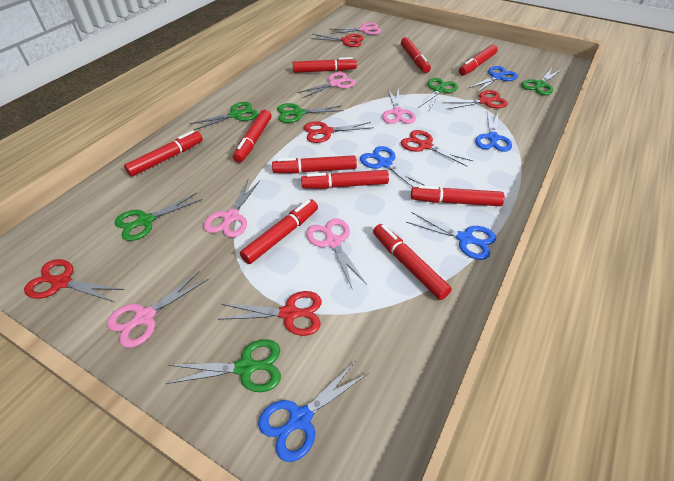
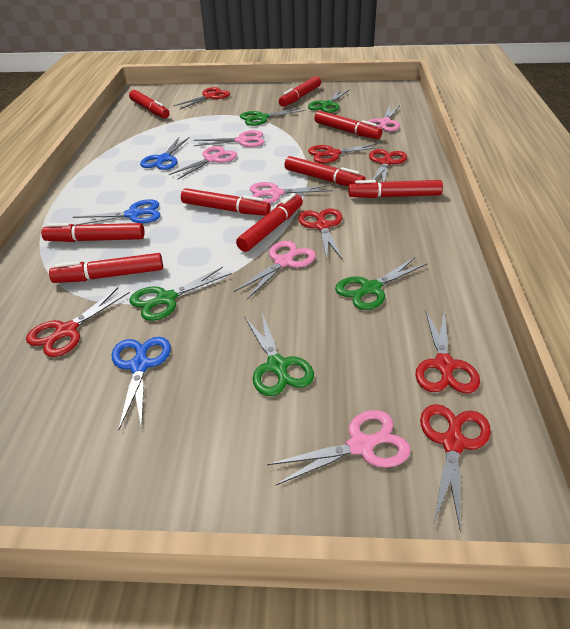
blue scissors: [258,362,368,462] [360,146,426,187] [406,212,496,260] [469,66,518,93] [475,112,512,152] = 5 -> [73,199,161,226] [112,337,171,429] [140,137,190,170] = 3
green scissors: [115,193,203,241] [165,339,281,392] [189,102,258,130] [277,103,344,123] [419,78,458,110] [521,68,562,95] = 6 -> [130,267,232,321] [240,107,305,126] [244,313,314,396] [308,89,350,113] [335,257,428,310] = 5
red marker: [124,130,203,177] [233,110,272,163] [240,199,318,264] [272,155,357,173] [293,57,357,73] [301,170,389,189] [373,224,452,300] [401,37,431,73] [411,185,505,206] [459,45,498,76] = 10 -> [41,223,145,242] [49,253,163,283] [129,90,169,118] [181,188,271,216] [236,193,303,252] [279,76,321,107] [284,156,366,186] [314,111,382,139] [348,180,443,198] = 9
red scissors: [24,259,125,302] [218,291,322,336] [304,121,374,143] [310,34,364,47] [401,130,473,167] [442,90,508,110] = 6 -> [26,288,130,357] [173,87,230,109] [298,208,343,260] [308,143,383,163] [369,149,407,182] [415,310,480,393] [420,404,491,529] = 7

